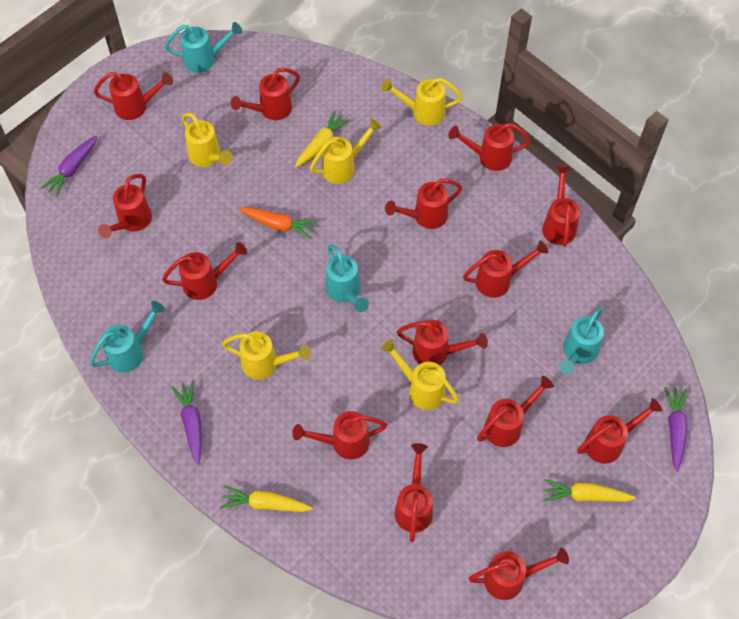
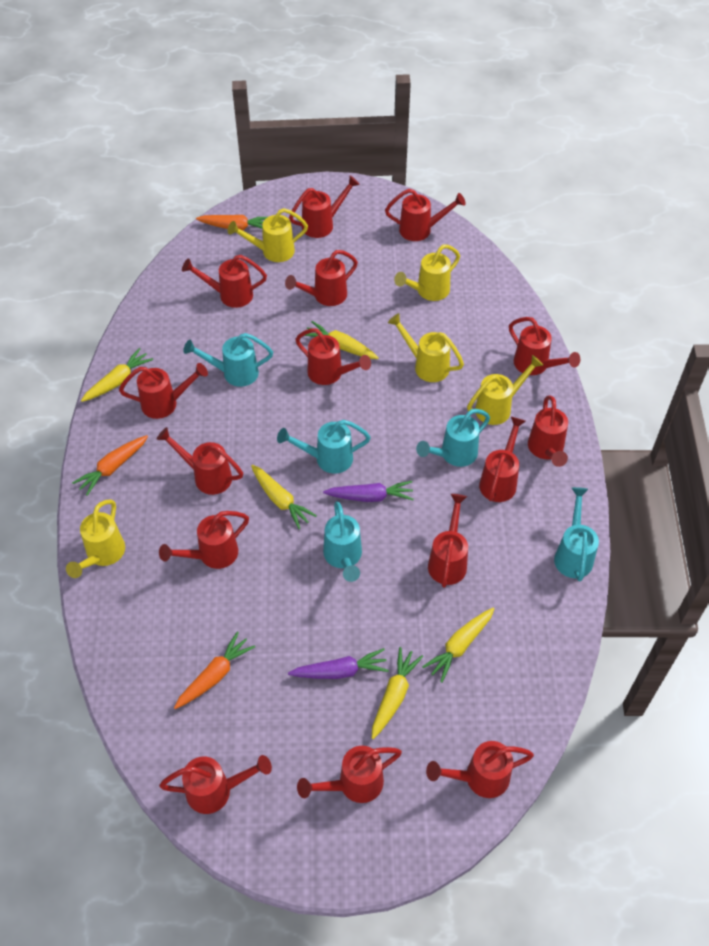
orange carrot: [239,207,318,239] = 1 -> [72,435,148,496] [174,631,255,709] [196,215,267,230] = 3
purple carrot: [41,136,97,197] [172,381,202,465] [664,387,687,471] = 3 -> [288,648,389,679] [323,481,414,502] = 2
red watering can: [94,72,173,120] [98,174,152,239] [162,242,247,300] [231,68,300,120] [292,411,387,460] [385,179,462,229] [395,443,433,542] [397,320,488,365] [449,123,531,171] [463,241,548,298] [469,548,569,600] [477,376,554,447] [542,166,580,247] [577,398,663,464] = 14 -> [119,363,208,419] [157,427,243,495] [159,511,249,569] [159,755,272,814] [182,255,267,308] [285,250,358,306] [289,176,360,238] [295,328,371,385] [297,746,402,803] [385,189,466,241] [426,741,534,798] [428,494,468,588] [479,417,526,502] [509,317,580,375] [528,395,568,467] = 15
turquoise watering can: [89,301,165,373] [164,22,242,73] [325,244,369,312] [559,306,604,375] = 4 -> [183,333,273,387] [277,420,371,474] [323,501,362,582] [416,409,490,467] [554,487,599,582] = 5
yellow carrot: [220,485,313,512] [295,111,350,167] [543,479,636,502] = 3 -> [81,348,153,402] [251,465,317,529] [305,321,379,359] [372,647,423,739] [422,608,494,683] = 5

